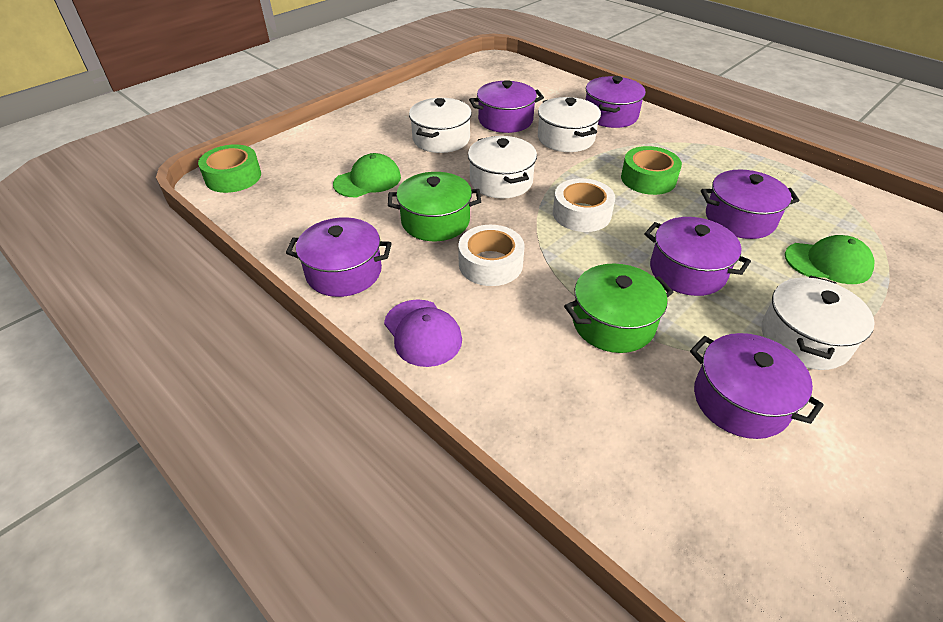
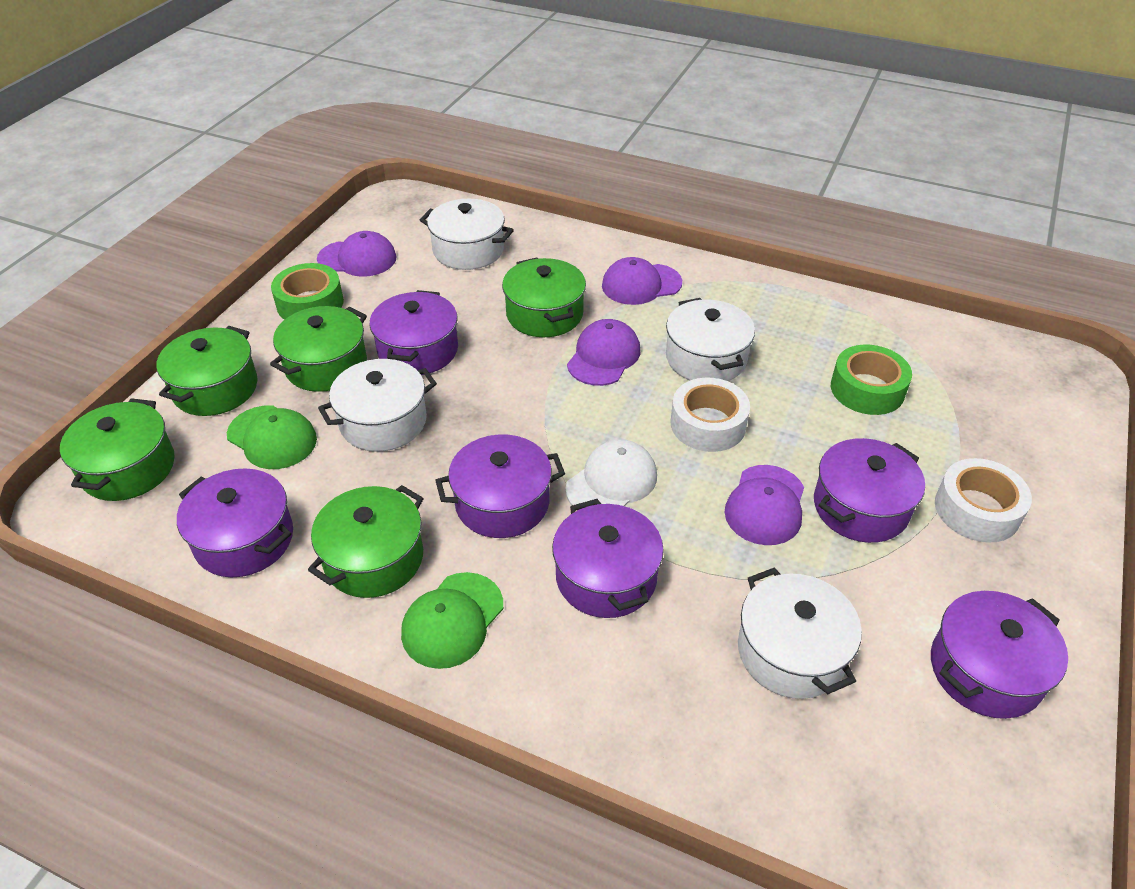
green pot: [388,172,481,241] [564,263,673,353] = 2 -> [60,398,175,501] [156,326,258,416] [270,306,367,392] [308,485,424,598] [502,257,586,337] = 5
purple cap: [384,299,462,367] = 1 -> [317,231,397,277] [567,319,640,386] [602,257,682,305] [725,465,804,545] = 4
white cap: none = 0 -> [565,439,657,511] = 1

